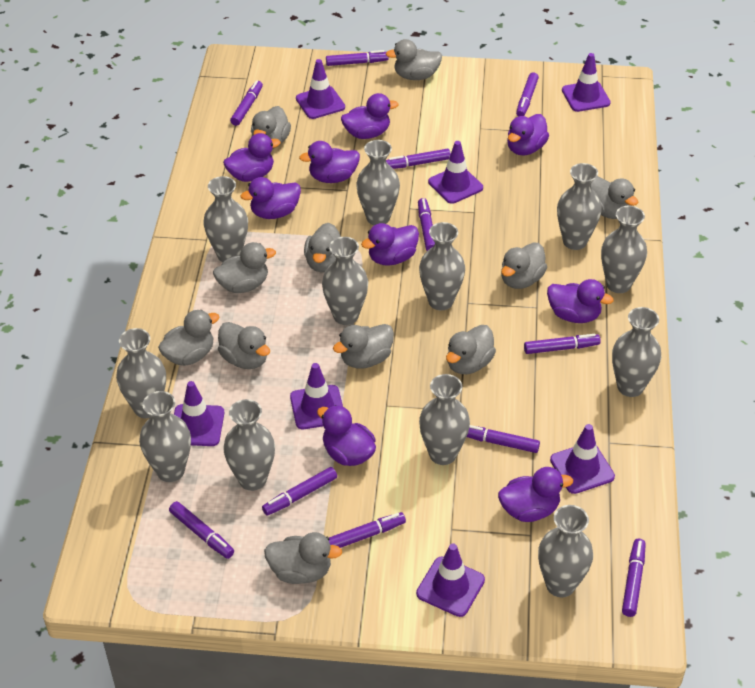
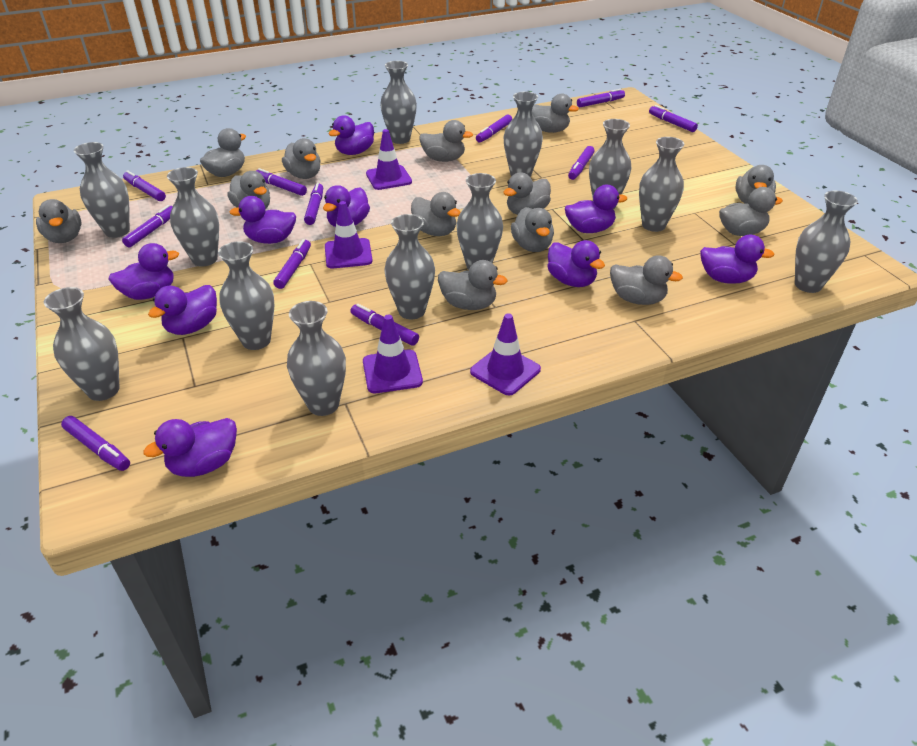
grey duck: [158,310,219,366] [213,242,276,293] [218,322,270,369] [251,106,291,149] [264,532,342,584] [304,223,341,273] [333,324,394,369] [386,39,442,80] [446,325,496,374] [501,242,547,289] [591,176,638,219] = 11 -> [36,199,82,243] [200,128,246,177] [227,171,270,209] [282,138,321,179] [411,192,461,236] [419,120,473,162] [438,260,507,310] [503,173,551,215] [511,207,554,252] [532,93,579,133] [610,255,683,305] [719,187,783,236] [735,165,776,204] = 13
purple traffic cone: [174,381,224,446] [290,363,343,429] [296,59,345,119] [416,544,485,617] [428,141,483,204] [550,424,615,494] [562,53,611,112] = 7 -> [325,201,373,269] [363,315,423,393] [366,129,412,190] [470,313,541,396] = 4

